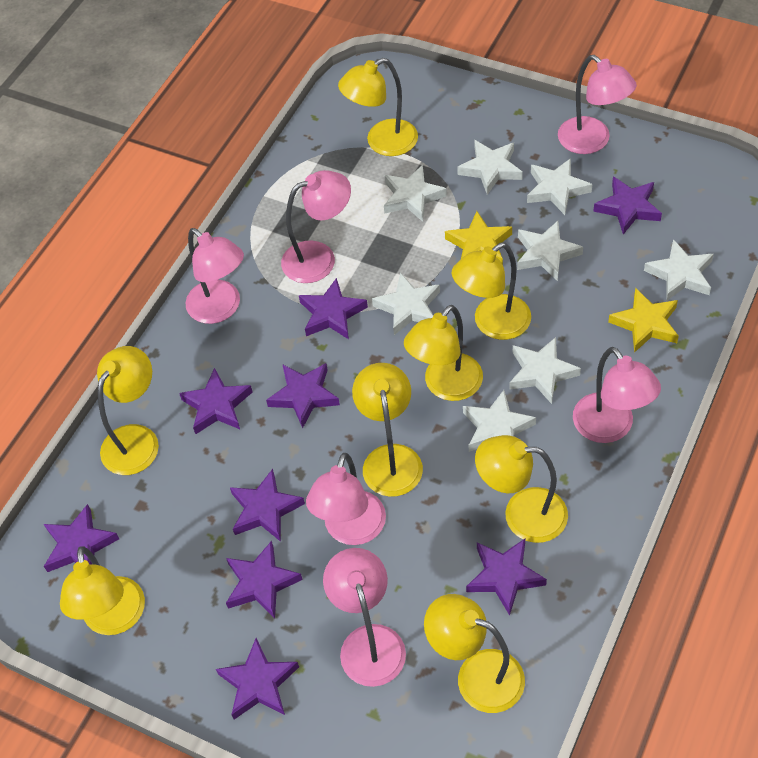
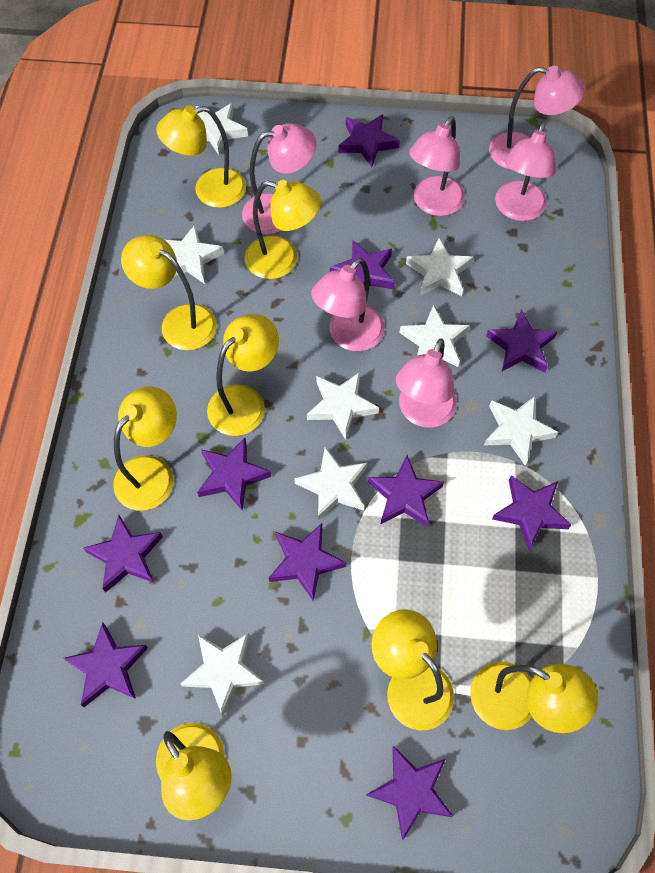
purple star: [44,504,119,572] [179,368,253,434] [216,638,299,719] [226,541,302,619] [230,469,305,542] [266,363,340,428] [299,278,368,339] [466,539,547,616] [593,176,662,235] = 9 -> [63,622,148,707] [83,515,163,592] [197,438,271,510] [269,523,346,601] [330,239,395,289] [338,114,400,167] [366,745,454,840] [368,455,444,527] [486,310,558,373] [492,475,571,550] = 10
yellow star: [445,211,512,265] [608,288,679,353] = 2 -> none = 0

